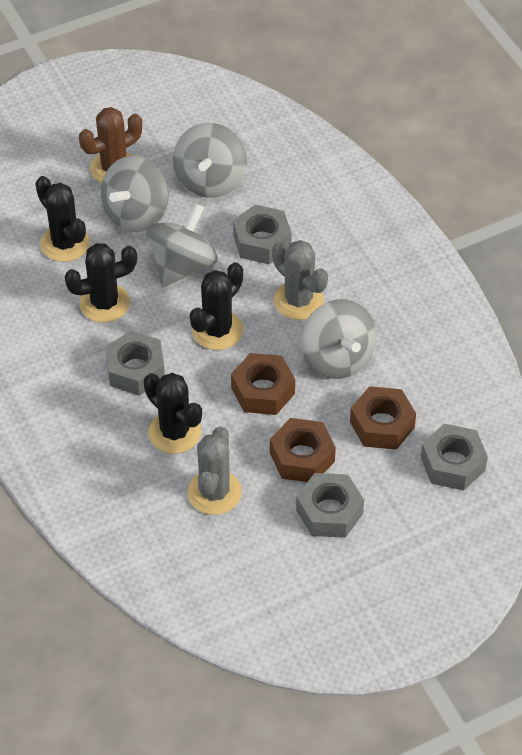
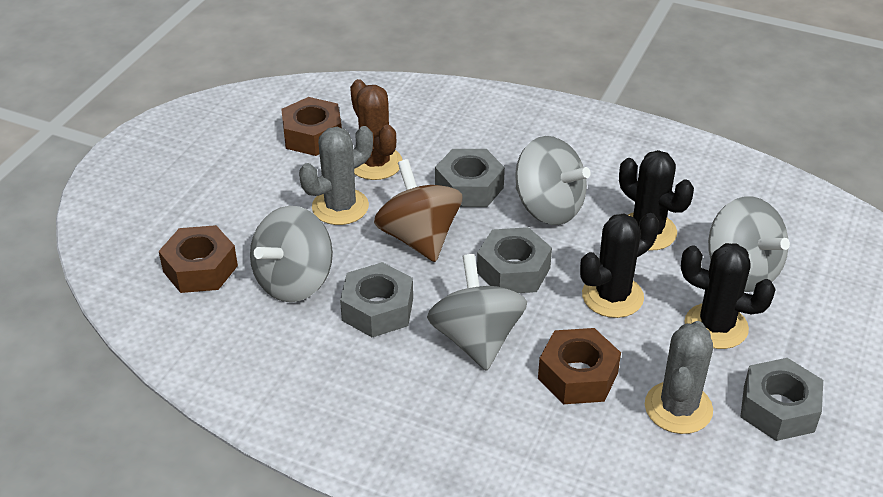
black cactus: [35,176,90,262] [65,243,137,323] [144,373,202,454] [190,262,243,350] = 4 -> [580,213,659,318] [619,150,694,251] [681,243,776,349] = 3
brown spinning top: none = 0 -> [374,159,462,262] = 1

